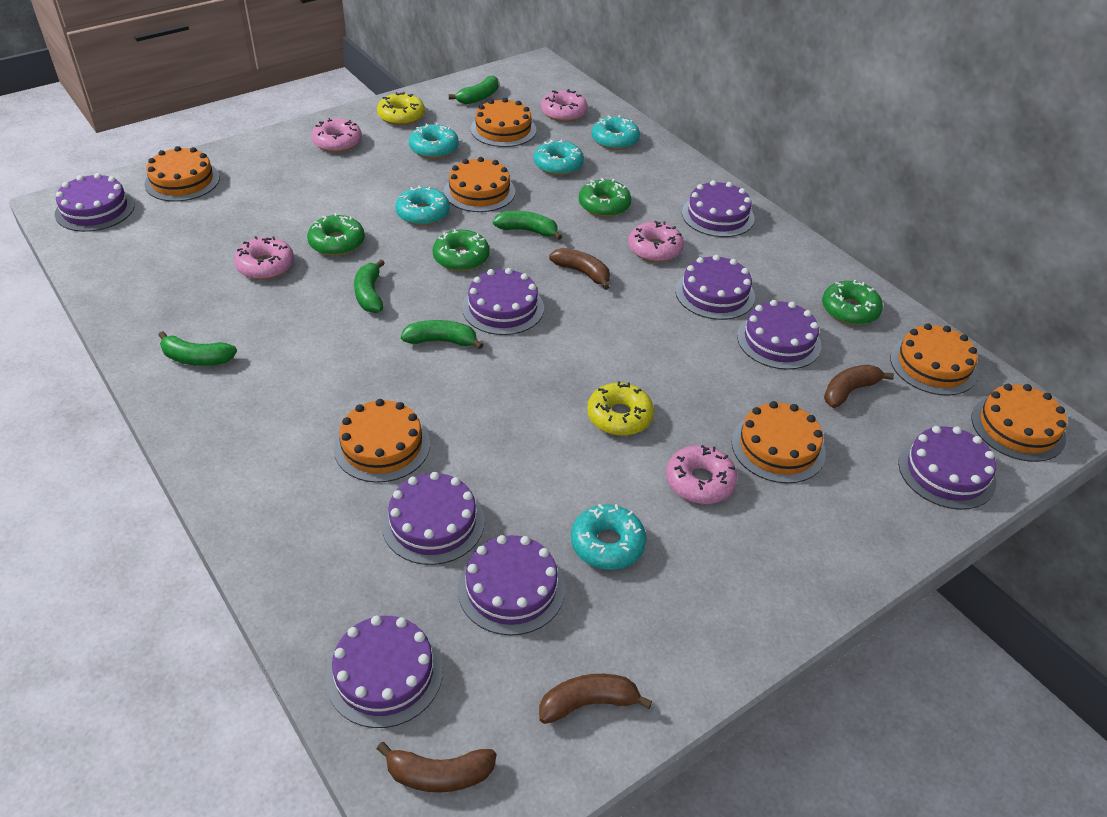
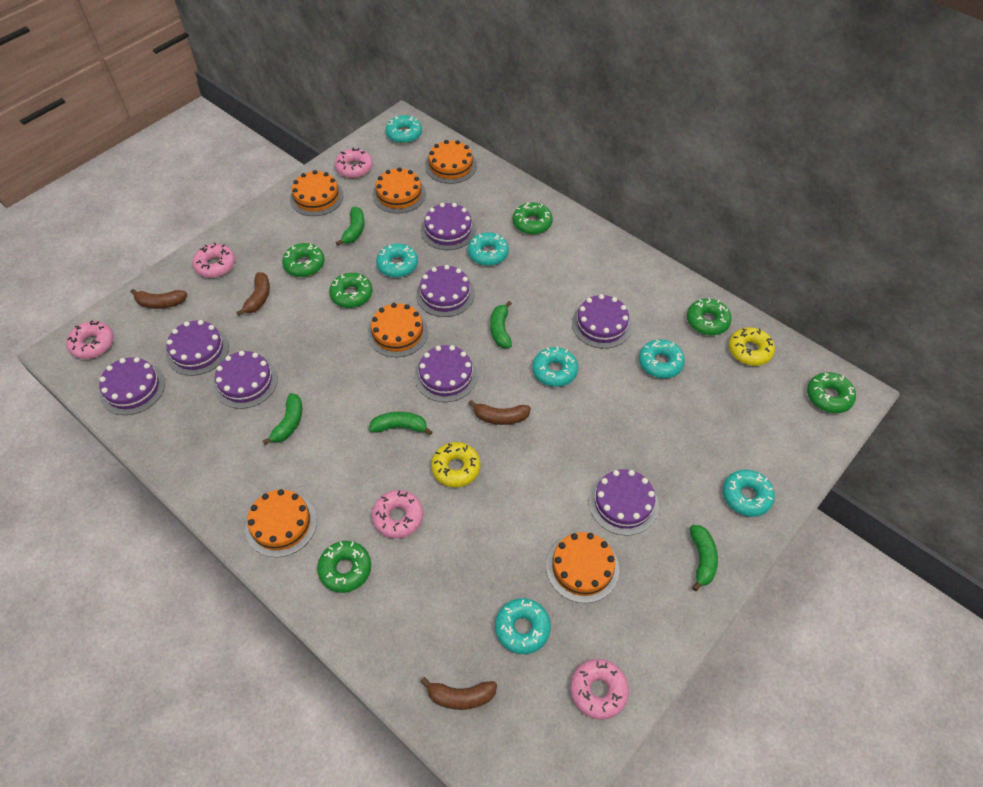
green donut: [307,213,365,256] [433,229,490,271] [579,178,631,217] [822,280,883,325] = 4 -> [282,243,325,277] [317,541,371,593] [329,273,373,308] [513,202,553,234] [687,298,732,335] [807,372,856,413] = 6
orange cake: [144,146,220,202] [334,399,430,483] [444,157,515,212] [471,98,536,147] [732,401,826,483] [890,323,978,396] [971,384,1067,462] = 7 -> [245,489,317,557] [290,170,344,216] [367,303,428,357] [373,167,426,214] [425,140,477,184] [546,532,619,603] = 6
purple cake: [55,173,135,232] [326,616,443,728] [382,472,485,565] [458,535,565,635] [462,268,544,335] [675,255,755,320] [682,180,755,237] [737,300,822,370] [898,426,996,510] = 9 -> [99,357,165,415] [166,320,229,376] [213,351,278,409] [415,345,478,402] [416,265,475,317] [421,203,476,250] [572,294,632,349] [589,469,659,536] = 8
turquoise donut: [395,186,450,226] [409,123,459,159] [534,140,584,175] [571,504,646,570] [592,115,640,150] = 5 -> [376,244,418,278] [385,115,422,144] [468,232,509,266] [495,598,551,654] [532,346,578,387] [639,339,685,378] [723,470,775,517] = 7

